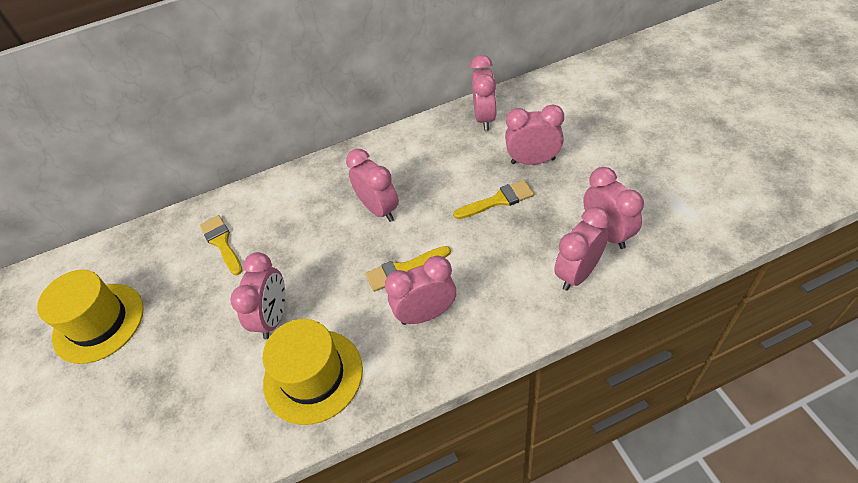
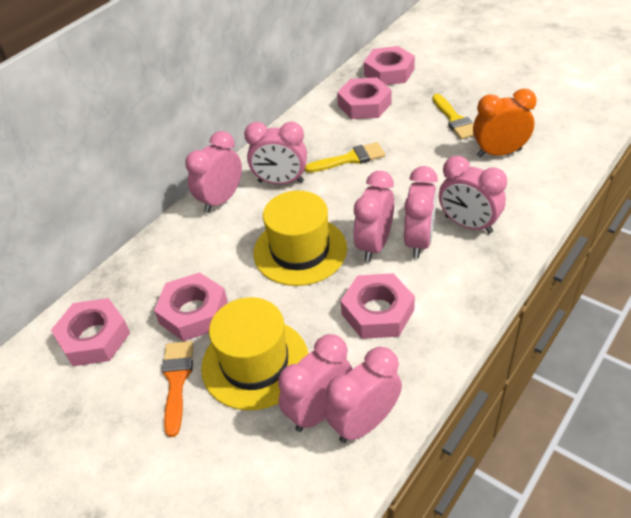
orange brush: none = 0 -> [162,341,193,437] = 1
orange clock: none = 0 -> [473,89,537,157] = 1
pink nut: none = 0 -> [51,298,130,366] [154,272,228,341] [337,78,392,119] [341,273,415,339] [364,46,415,85] = 5
yellow brush: [200,215,243,275] [365,246,451,292] [453,180,534,219] = 3 -> [305,142,385,173] [432,94,474,139] = 2

